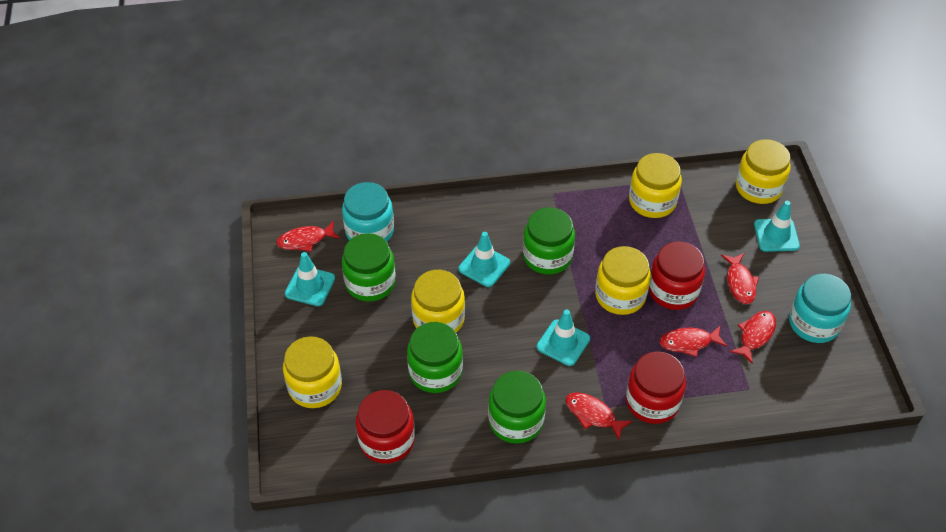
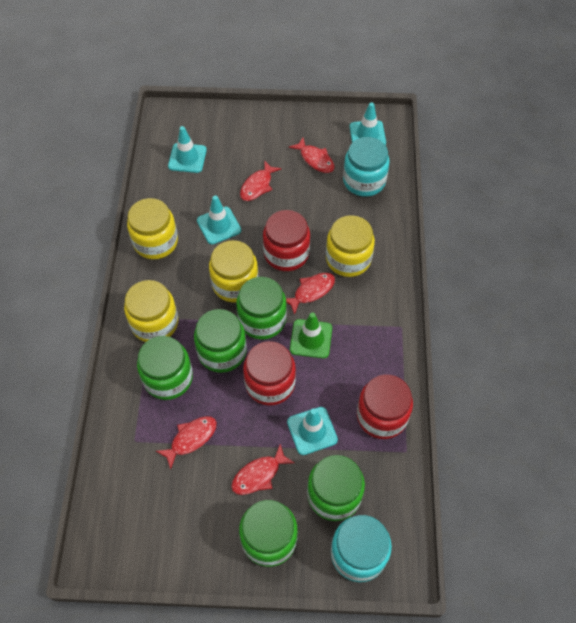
green jar: [342,233,396,301] [407,322,463,393] [488,371,546,444] [523,207,575,274] = 4 -> [137,336,193,400] [194,309,247,373] [236,277,287,340] [239,500,298,567] [307,455,365,521] = 5
green traffic cone: none = 0 -> [290,312,332,358] = 1
yellow jar: [283,336,342,408] [411,270,465,333] [595,246,651,315] [629,153,682,218] [736,139,791,204] = 5 -> [124,280,178,342] [127,198,178,259] [209,240,258,302] [326,215,375,277] = 4

